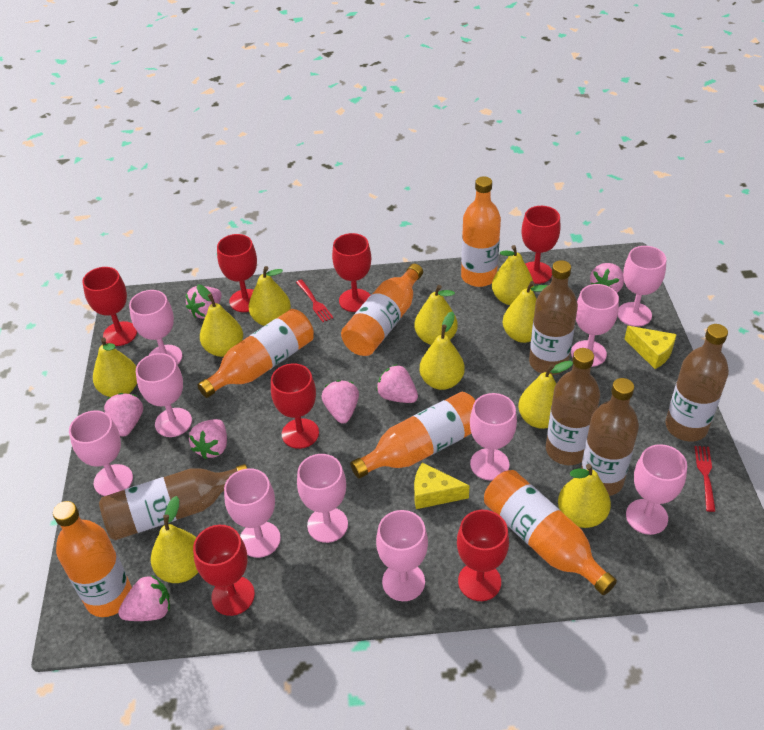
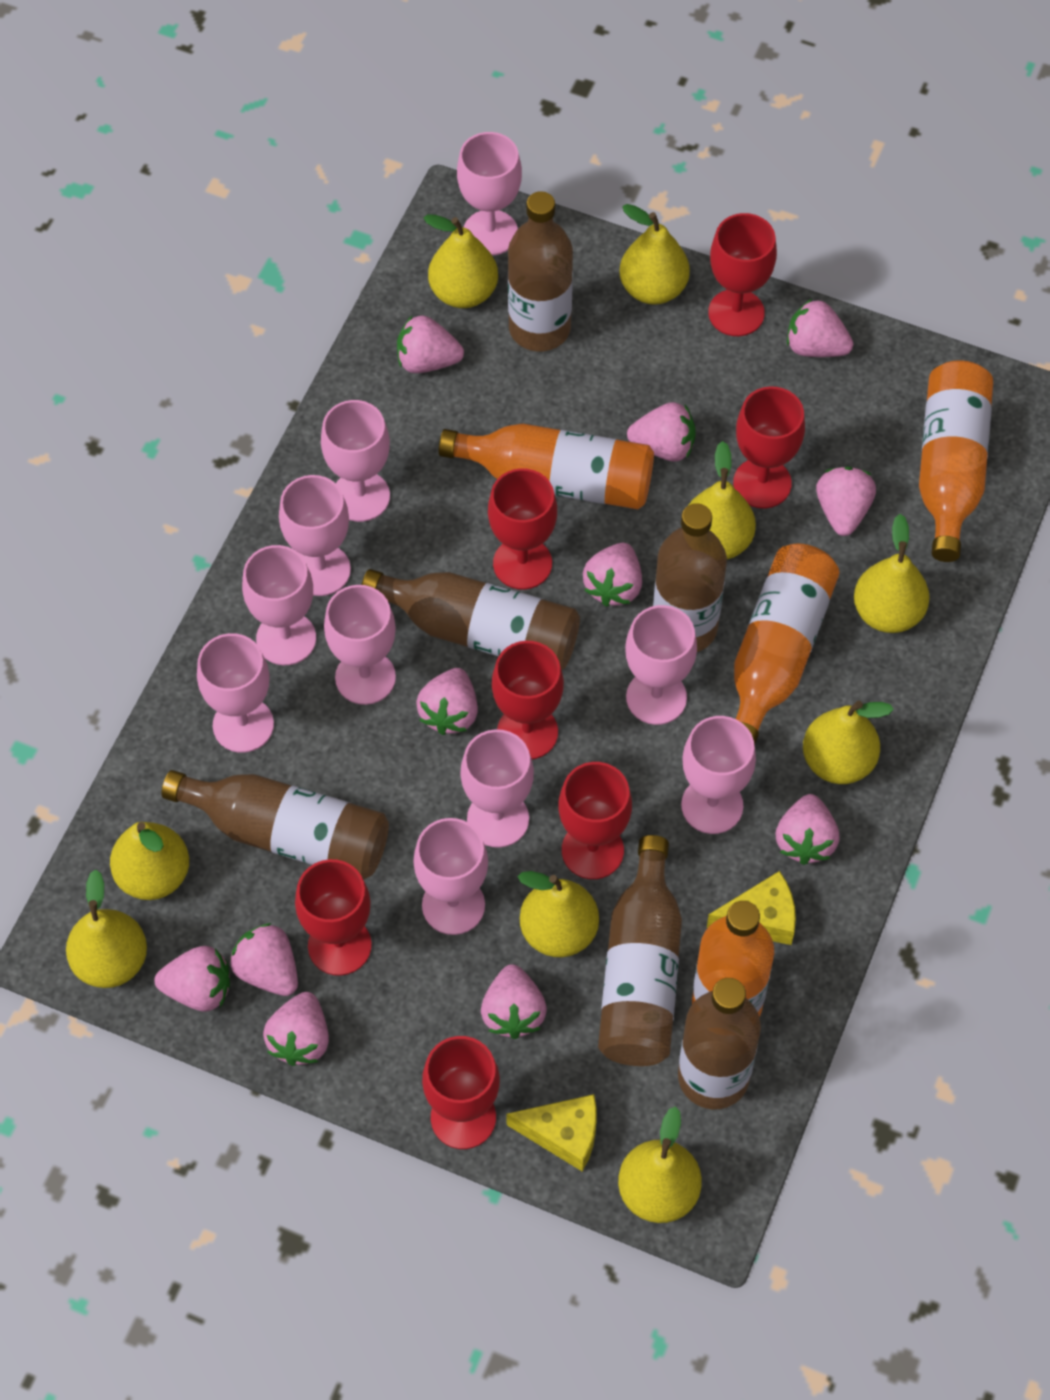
brown bottle: [99,464,247,540] [529,260,578,375] [546,348,600,465] [581,378,639,496] [665,324,729,442] = 5 -> [161,770,389,880] [361,569,580,670] [508,191,573,351] [598,835,682,1066] [653,503,727,652] [678,978,761,1109] = 6
orange bottle: [53,501,132,617] [197,309,314,398] [341,264,423,356] [350,392,476,479] [461,176,501,287] [484,470,617,595] = 6 -> [439,424,654,509] [692,901,774,1017] [734,543,840,745] [919,360,993,562] = 4
pink strawberry: [104,393,143,437] [118,575,170,621] [186,286,222,319] [189,419,227,459] [321,380,359,424] [376,364,418,403] [590,263,624,293] = 7 -> [154,946,230,1012] [230,923,298,996] [263,992,329,1066] [397,315,464,373] [416,668,478,735] [481,964,547,1039] [583,543,642,607] [627,402,696,462] [776,794,839,865] [787,299,853,357] [816,467,876,536] = 11
red fork: [296,280,333,322] [694,446,716,512] = 2 -> none = 0
yellow pear: [93,337,137,397] [151,496,198,583] [197,285,243,357] [249,266,291,326] [415,285,458,345] [420,311,465,390] [492,245,534,305] [503,281,548,343] [518,361,573,429] [558,464,611,528] = 10 -> [66,869,147,988] [110,822,189,900] [424,214,498,308] [518,871,599,957] [618,1106,702,1223] [620,204,690,305] [689,441,756,559] [803,701,894,784] [854,514,930,633] = 9

